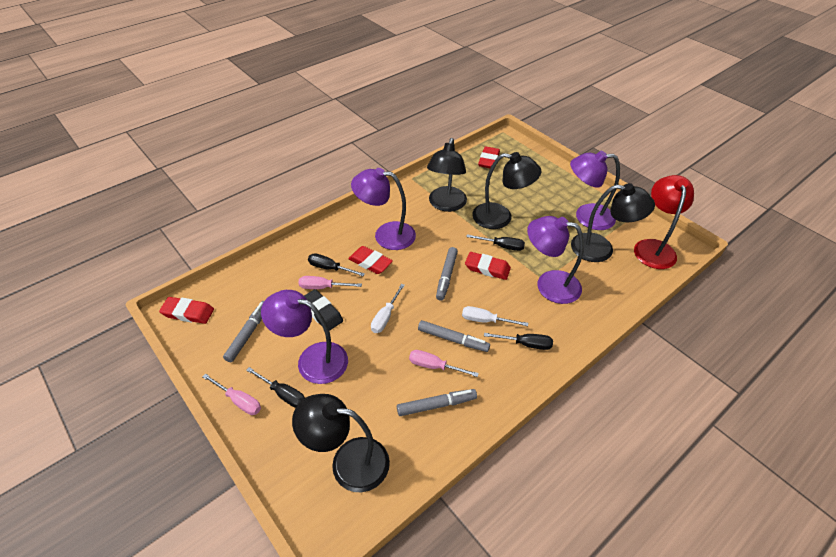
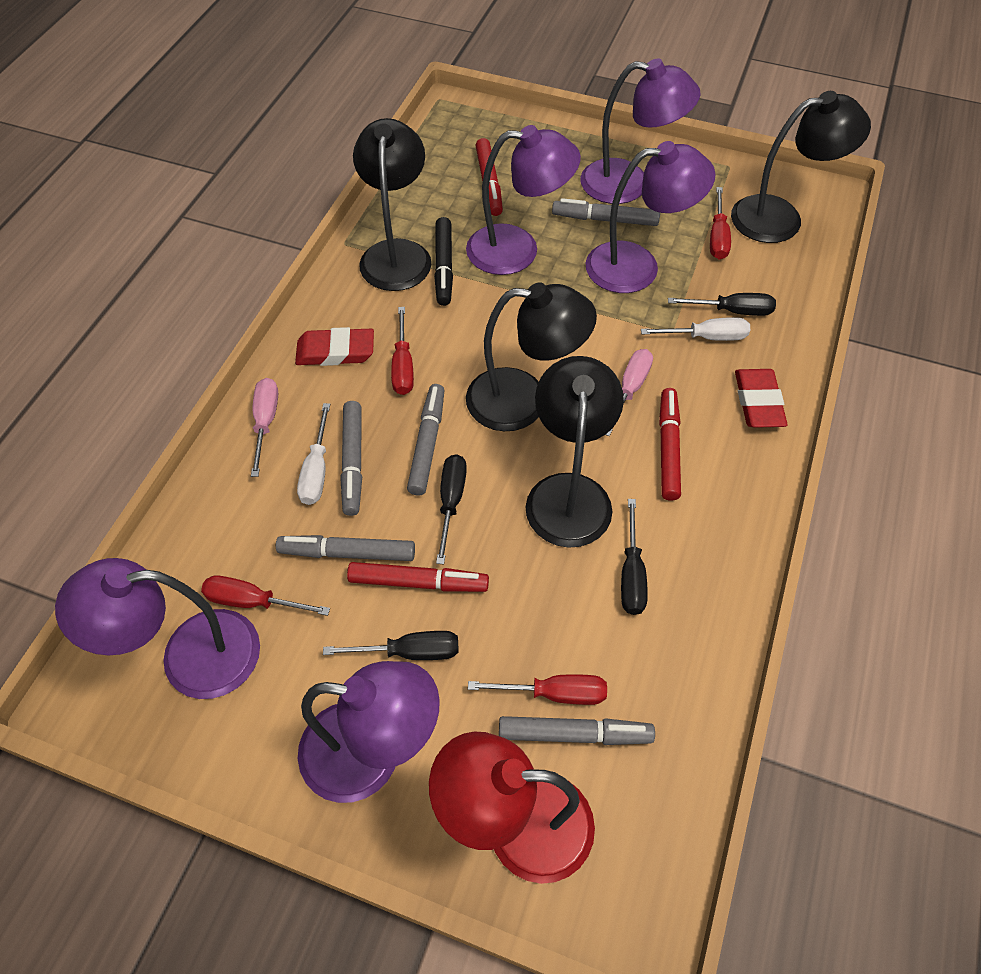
black eraser: [304,289,343,331] = 1 -> none = 0
black marker: none = 0 -> [434,217,453,306] = 1
grey marker: [223,301,264,362] [397,389,477,416] [418,320,490,352] [436,247,458,301] = 4 -> [276,535,415,561] [340,401,362,516] [407,384,445,495] [499,716,655,745] [552,198,660,226] = 5
pink screwdriver: [202,374,261,415] [298,276,362,289] [409,350,479,377] = 3 -> [251,378,278,477] [606,349,653,436] = 2
purple lamp: [261,290,348,384] [351,168,416,250] [527,216,584,304] [570,151,620,230] = 4 -> [55,558,260,699] [298,661,440,803] [466,125,581,275] [581,58,701,204] [586,141,716,293] = 5
red eraser: [159,297,214,324] [348,246,393,274] [465,252,511,280] [478,146,500,168] = 4 -> [295,327,374,366] [735,369,787,428] = 2
red marker: none = 0 -> [347,562,489,592] [475,138,503,216] [659,388,681,501] = 3
red screwdriver: none = 0 -> [201,575,330,616] [391,307,414,395] [468,674,607,705] [710,187,731,260] = 4

